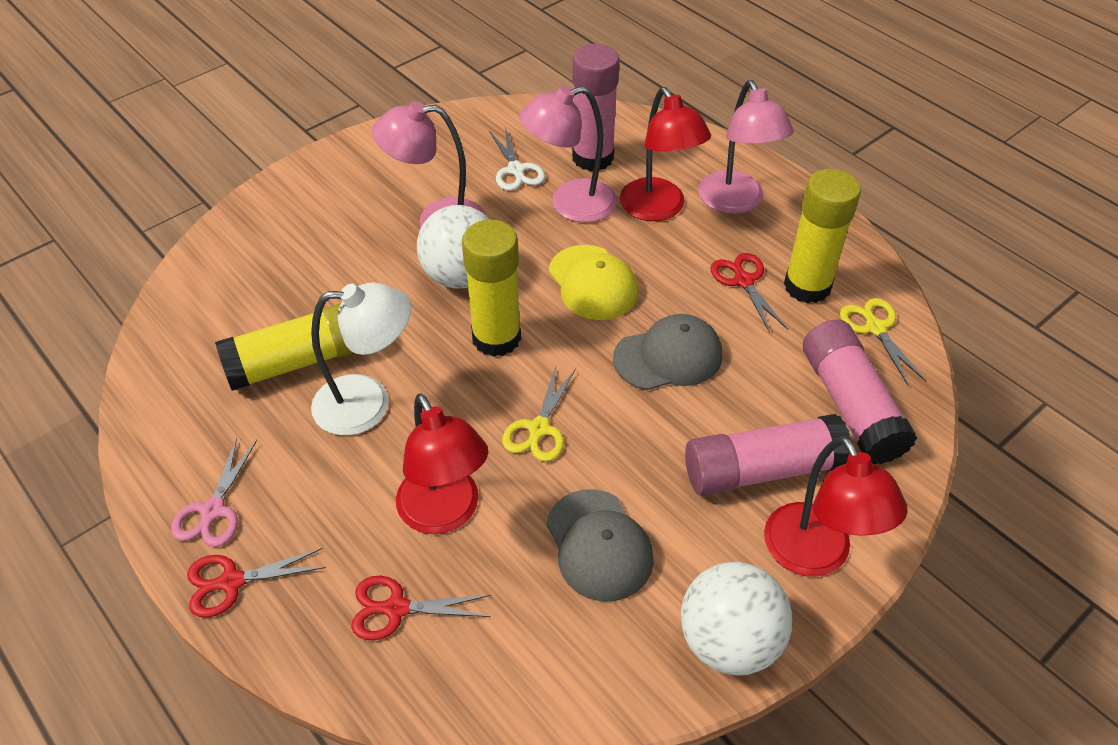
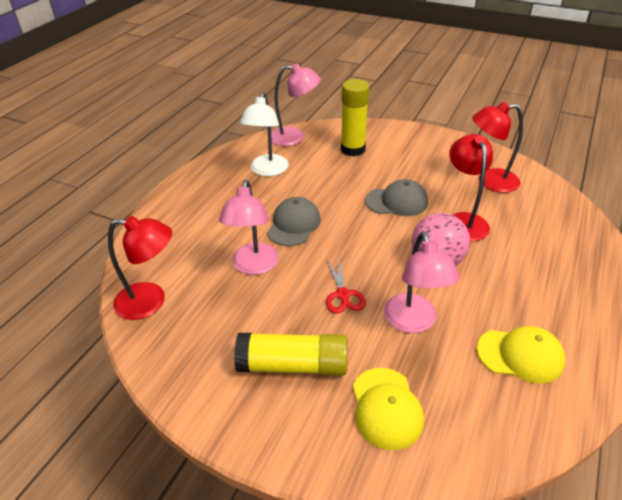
pink ball: none = 0 -> [412,213,470,266] = 1
pink glue stick: [572,44,620,171] [685,414,852,496] [803,319,917,464] = 3 -> none = 0
pink scissors: [171,438,257,547] = 1 -> none = 0
red scissors: [187,548,326,618] [351,576,491,640] [710,253,788,333] = 3 -> [326,258,366,314] = 1
white ball: [417,205,490,289] [681,562,792,675] = 2 -> none = 0
white scissors: [489,127,545,191] = 1 -> none = 0
yellow cap: [549,245,639,320] = 1 -> [353,368,424,450] [477,326,565,384] = 2
yellow glue stick: [215,303,354,391] [462,220,521,357] [784,169,861,303] = 3 -> [234,333,348,376] [341,79,370,156] = 2
yellow scissors: [502,366,576,462] [840,298,926,385] = 2 -> none = 0

